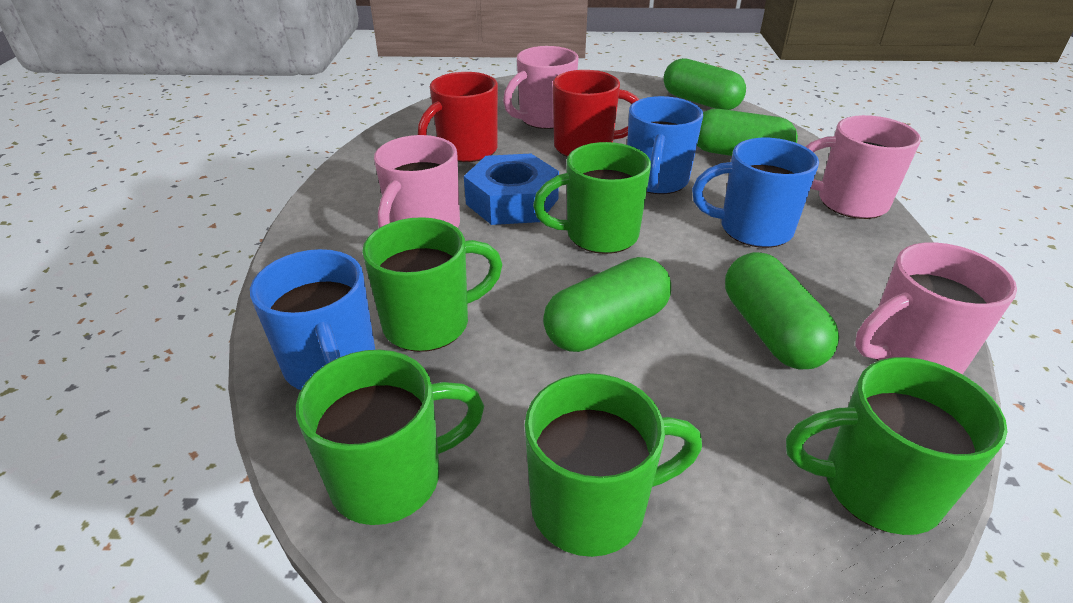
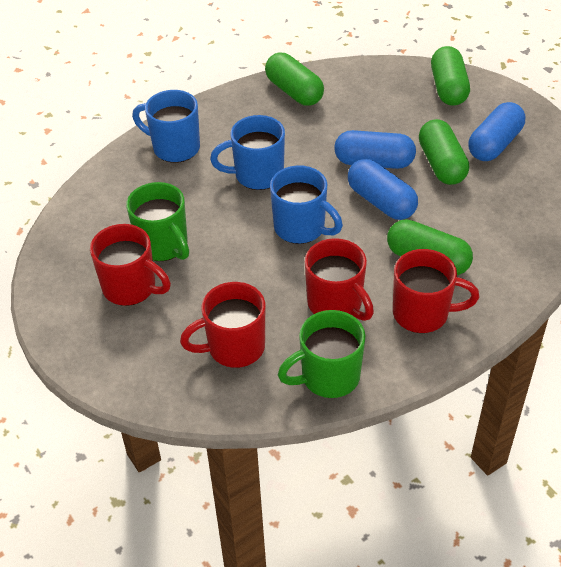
blue capsule: none = 0 -> [334,130,416,169] [348,159,418,220] [468,102,525,161] = 3
blue nut: [464,154,559,225] = 1 -> none = 0
green mug: [296,350,484,525] [362,217,503,352] [525,373,702,557] [533,142,651,254] [786,357,1008,535] = 5 -> [126,182,189,261] [278,310,365,398] = 2
pink mug: [374,135,460,228] [503,46,579,129] [805,115,921,219] [855,242,1017,374] = 4 -> none = 0
red mug: [418,72,498,162] [553,70,639,157] = 2 -> [90,224,171,306] [180,282,265,368] [305,238,374,321] [393,249,479,333] = 4

